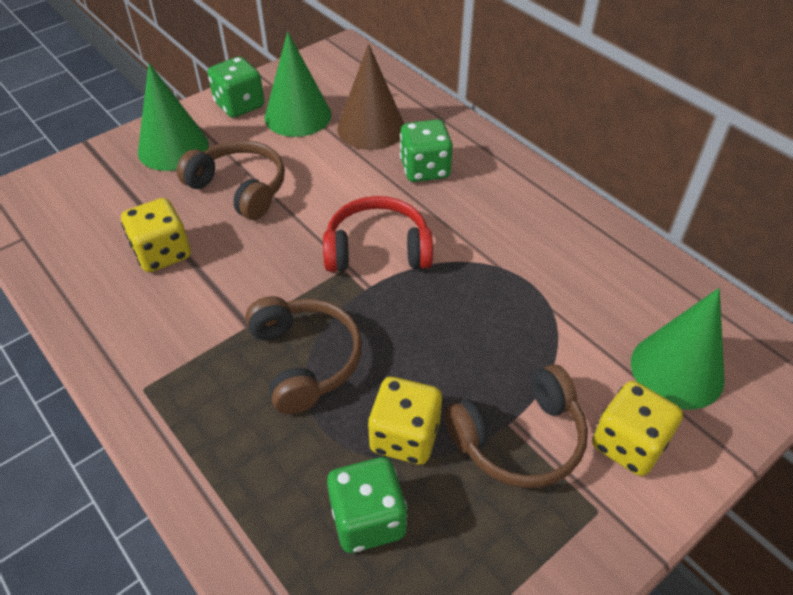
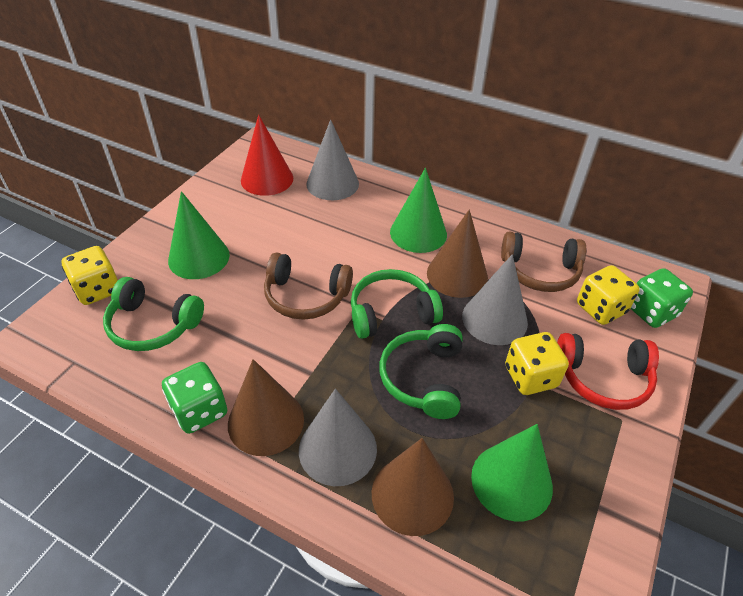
brown cone: [337,44,404,150] = 1 -> [228,359,304,456] [372,438,454,536] [427,210,488,298] = 3
brown headphones: [176,140,285,220] [245,296,362,414] [445,365,588,488] = 3 -> [264,252,353,320] [501,232,586,292] = 2
green dice: [208,57,265,118] [327,457,408,553] [400,119,453,182] = 3 -> [162,362,227,434] [630,268,693,328] = 2
green headphones: none = 0 -> [103,277,204,351] [351,269,443,339] [379,324,463,419] = 3
grey cone: none = 0 -> [299,389,377,486] [306,119,359,200] [462,254,528,345] = 3
red cone: none = 0 -> [241,115,293,196] = 1

